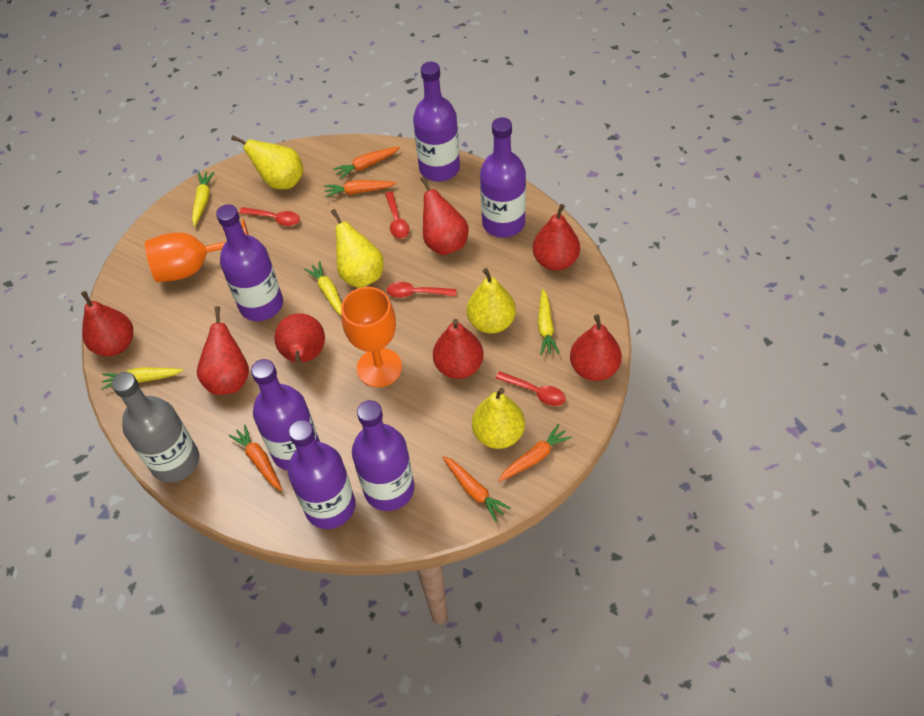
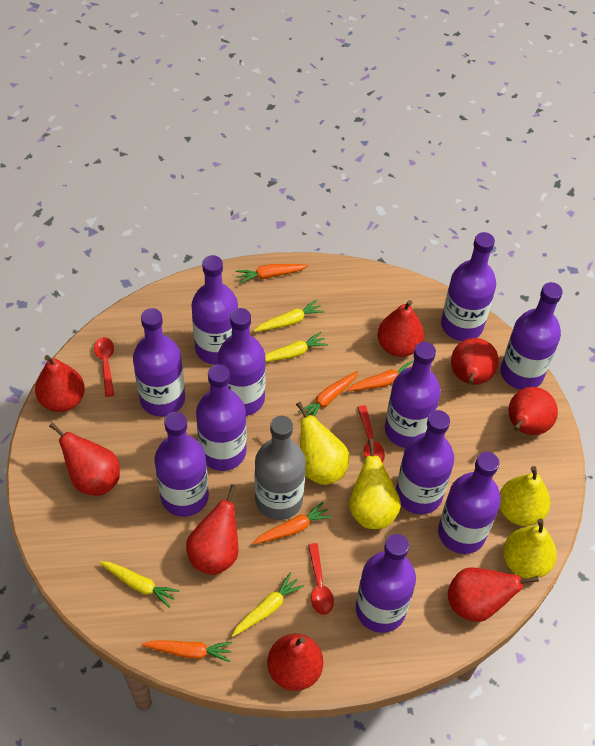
orange goblet: [145,219,249,282] [341,287,402,387] = 2 -> none = 0
purple bottle: [216,204,283,321] [251,359,320,471] [288,420,355,529] [352,400,415,511] [413,62,460,181] [480,117,526,238] = 6 -> [133,308,185,417] [155,412,209,517] [192,255,238,365] [196,364,247,471] [217,308,266,416] [356,534,416,633] [385,342,441,448] [396,410,454,514] [438,452,501,554] [441,232,496,341] [501,282,563,390] = 11
red pear: [81,291,133,356] [197,306,249,395] [274,313,325,363] [420,176,469,255] [433,319,483,379] [533,204,580,271] [570,314,622,381] = 7 -> [35,355,85,412] [49,422,120,496] [186,484,238,575] [267,634,323,691] [377,300,424,357] [448,568,539,622] [451,338,499,385] [509,387,558,435] = 8
red spoon: [239,207,300,226] [385,192,409,239] [387,282,456,298] [495,371,566,406] = 4 -> [94,337,114,397] [308,543,334,615] [357,405,385,463] = 3

